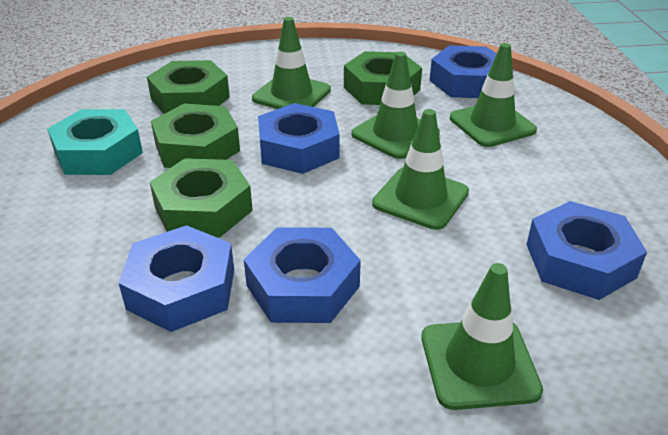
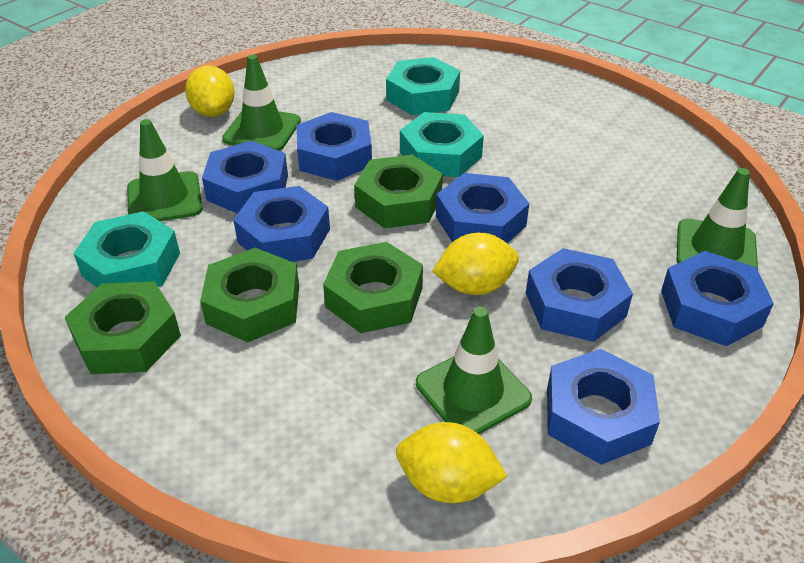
blue nut: [119,225,234,332] [244,227,361,323] [258,103,340,174] [430,45,497,98] [526,201,647,300] = 5 -> [202,141,288,214] [233,186,330,262] [296,112,372,181] [436,173,529,243] [526,248,633,342] [547,349,660,465] [661,251,774,346] = 7
green traffic cone: [252,17,331,109] [351,52,440,159] [372,109,469,230] [421,263,543,410] [450,43,537,147] = 5 -> [127,119,202,221] [222,55,301,151] [416,307,532,434] [677,168,758,270] = 4
turquoise nut: [47,109,143,175] = 1 -> [73,211,180,287] [386,57,460,115] [400,112,484,177] = 3
yellow lemon: none = 0 -> [185,66,235,117] [396,422,508,503] [432,233,519,295] = 3

